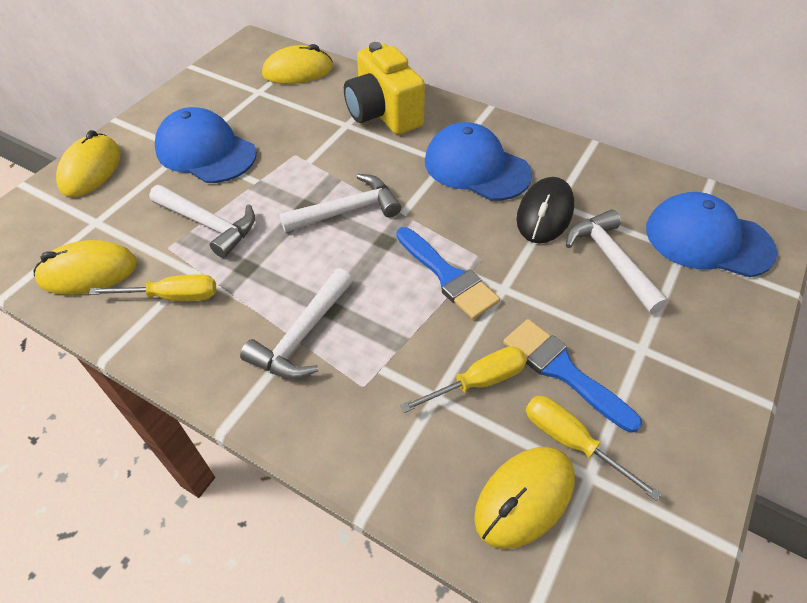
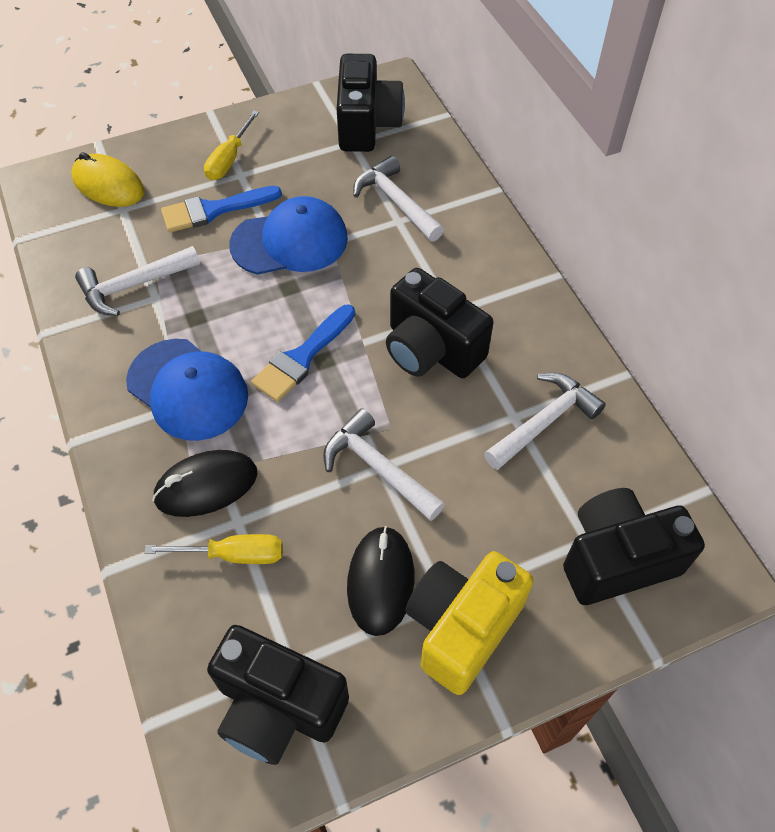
black camera: none = 0 -> [207,625,349,765] [337,54,405,152] [386,268,494,378] [563,488,705,605] = 4
black mouse: [517,177,574,243] = 1 -> [152,450,257,517] [347,526,414,636] = 2
blue cap: [155,107,257,183] [425,122,532,201] [646,192,777,277] = 3 -> [126,339,248,441] [229,196,348,275] = 2
yellow mouse: [34,240,137,295] [56,130,121,197] [262,44,333,84] [474,447,575,549] = 4 -> [71,152,144,207] = 1
yellow screwdriver: [89,274,216,301] [400,346,527,413] [526,396,662,501] = 3 -> [144,534,283,564] [204,110,259,180] = 2

